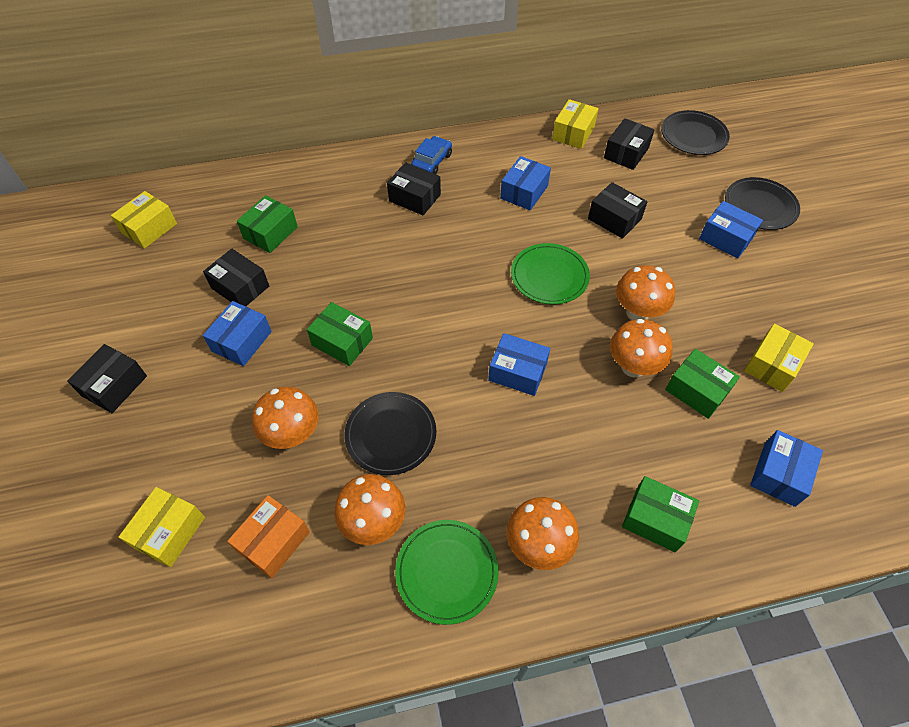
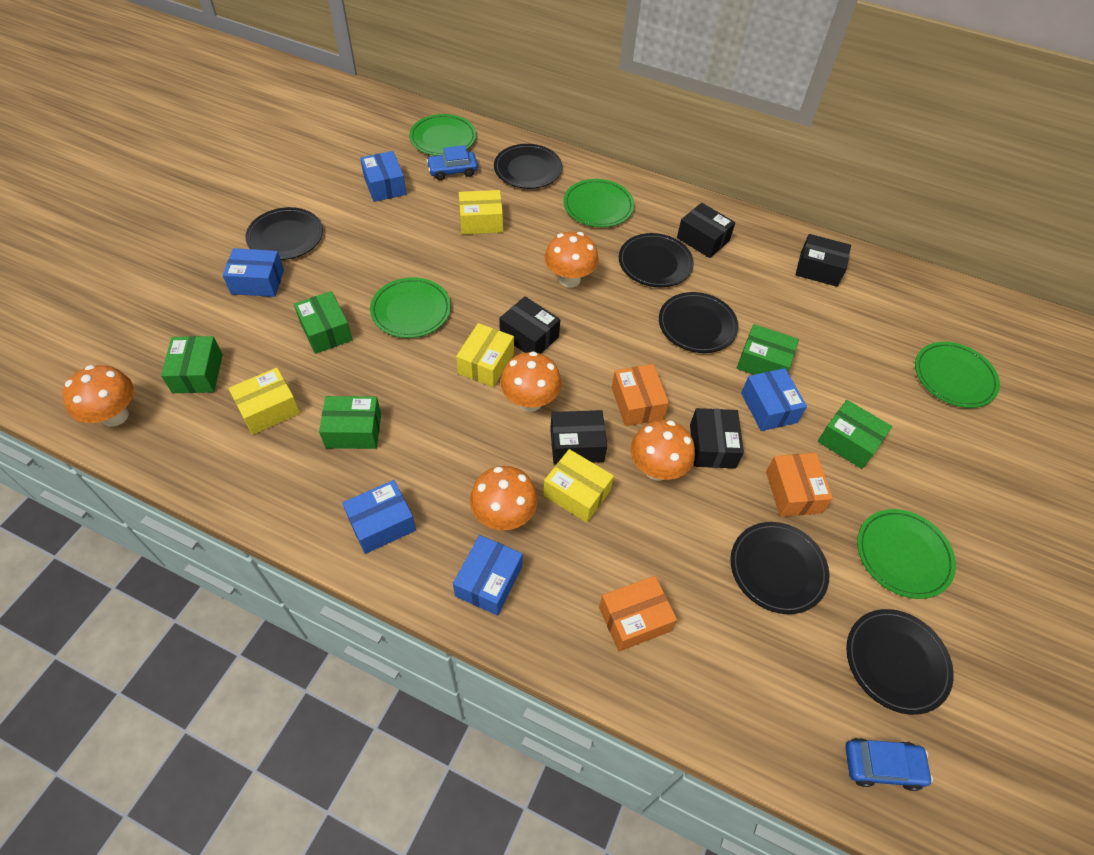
black plate: [344,392,436,475] [661,110,730,155] [725,177,800,230] = 3 -> [245,207,323,260] [494,144,562,189] [619,233,694,287] [659,292,738,353] [730,522,829,614] [846,609,954,715] = 6
blue car: [411,136,452,174] = 1 -> [426,145,478,180] [845,738,933,791] = 2
green box: [237,195,298,253] [307,302,373,366] [622,476,699,552] [665,349,740,419] = 4 -> [161,336,223,393] [294,291,352,354] [319,396,381,449] [737,324,799,375] [818,400,892,469] = 5
green plate: [395,520,499,625] [511,243,590,304] = 2 -> [370,277,451,338] [409,114,476,156] [563,179,634,227] [857,509,956,599] [915,342,1000,408] = 5
orange box: [227,495,310,579] = 1 -> [599,576,677,652] [612,364,669,426] [766,453,833,517] = 3

